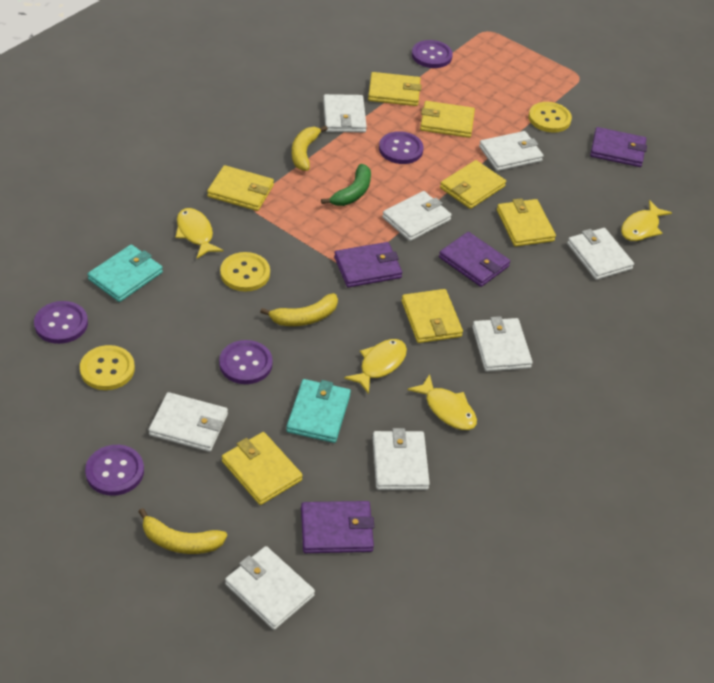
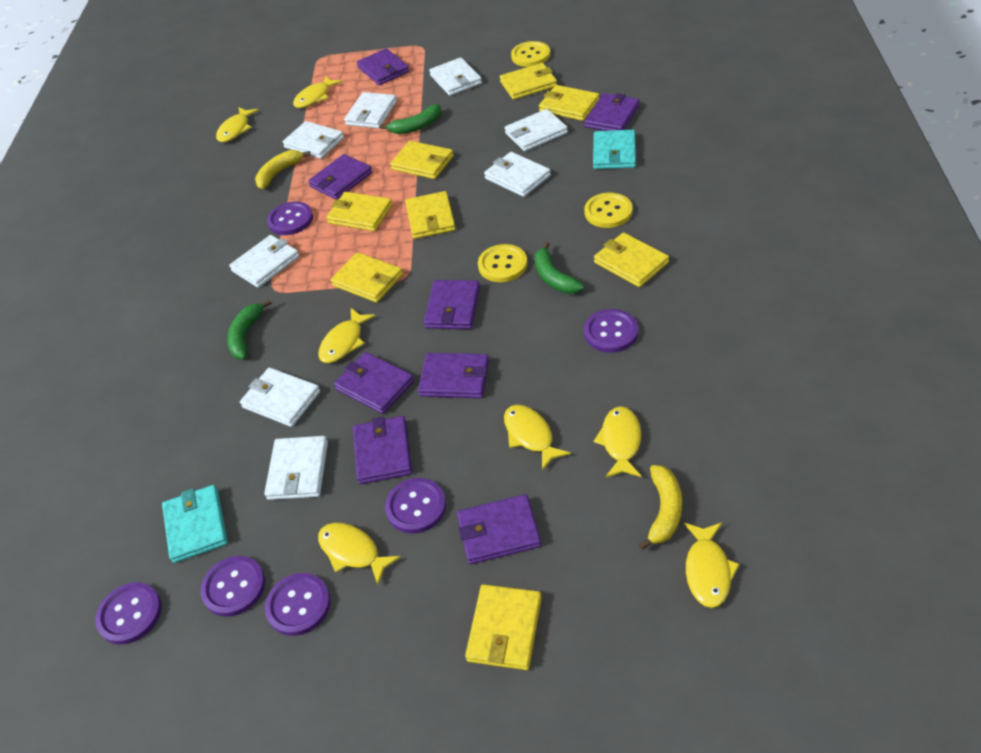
green banana: [321,164,371,206] = 1 -> [227,299,271,359] [380,104,441,134] [535,242,584,294] = 3
purple button: [34,301,88,344] [85,445,144,496] [219,340,273,384] [379,131,423,164] [412,40,453,68] = 5 -> [95,582,162,645] [201,556,265,617] [265,573,331,636] [267,202,313,235] [385,478,446,534] [584,309,638,353] = 6
purple wallet: [301,501,374,553] [334,242,402,287] [439,232,510,287] [590,127,647,167] = 4 -> [308,154,372,200] [334,352,414,414] [353,416,412,484] [357,49,409,85] [418,353,489,398] [424,280,480,329] [457,494,541,564] [584,93,639,131] = 8
yellow banana: [138,508,227,554] [260,293,338,326] [292,126,328,171] = 3 -> [255,150,311,189] [639,465,682,550] = 2
yellow fish: [175,208,224,259] [344,339,407,394] [408,374,477,430] [621,200,672,241] = 4 -> [216,107,259,142] [293,75,342,108] [318,308,376,363] [318,523,401,585] [504,405,571,471] [593,406,642,478] [684,522,740,608] = 7
yellow wallet: [207,165,274,211] [222,432,303,505] [368,72,421,106] [401,289,463,343] [420,101,475,138] [440,160,506,209] [497,198,556,247] = 7 -> [326,191,392,231] [331,252,403,303] [390,141,454,179] [405,191,456,239] [465,584,542,670] [500,63,557,100] [539,85,600,121] [594,232,669,287] = 8

